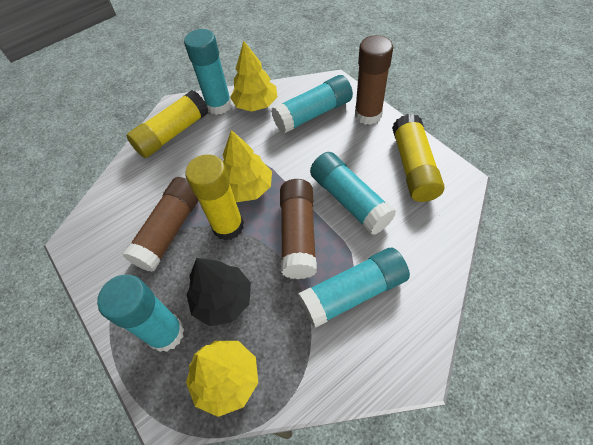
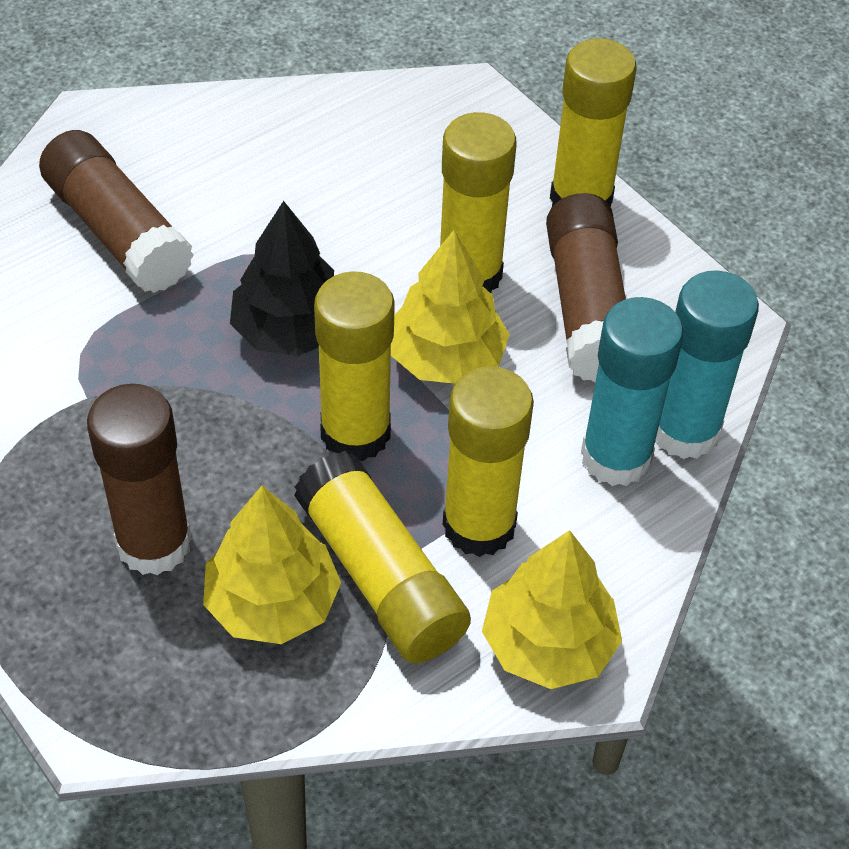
turquoise glue stick: [97,275,185,352] [184,29,232,115] [271,75,353,133] [298,248,410,328] [310,152,396,235] = 5 -> [581,297,684,486] [656,270,759,459] = 2
yellow glue stick: [126,90,209,158] [185,154,244,240] [392,114,445,202] = 3 -> [294,451,471,663] [314,271,395,461] [440,112,517,293] [443,366,534,557] [550,38,636,207] = 5

